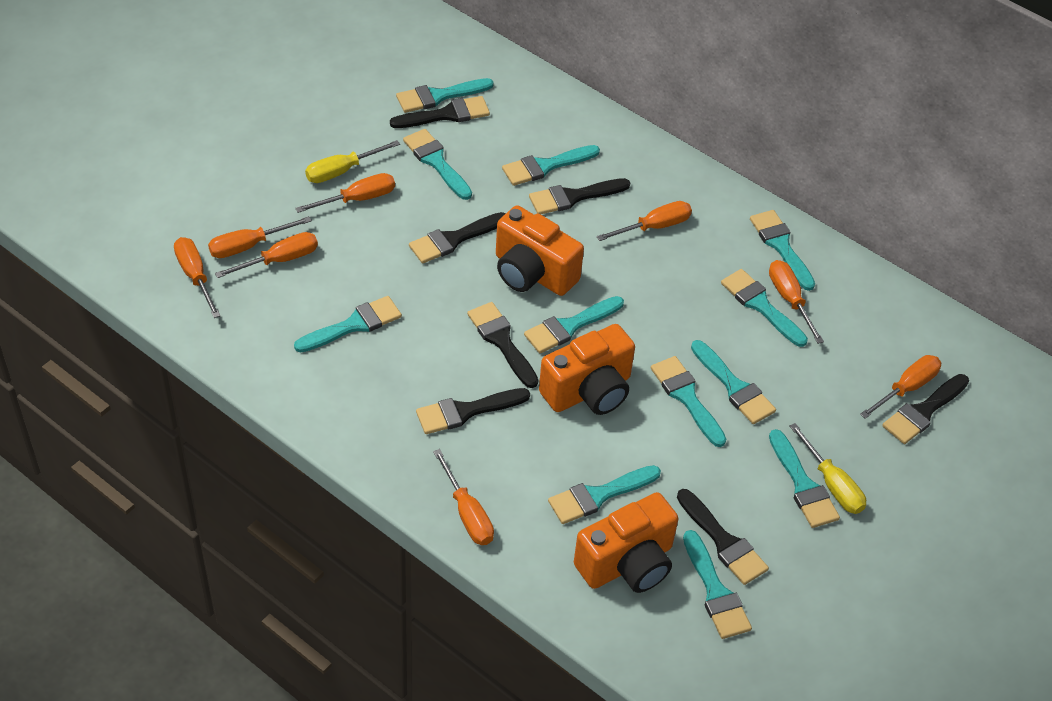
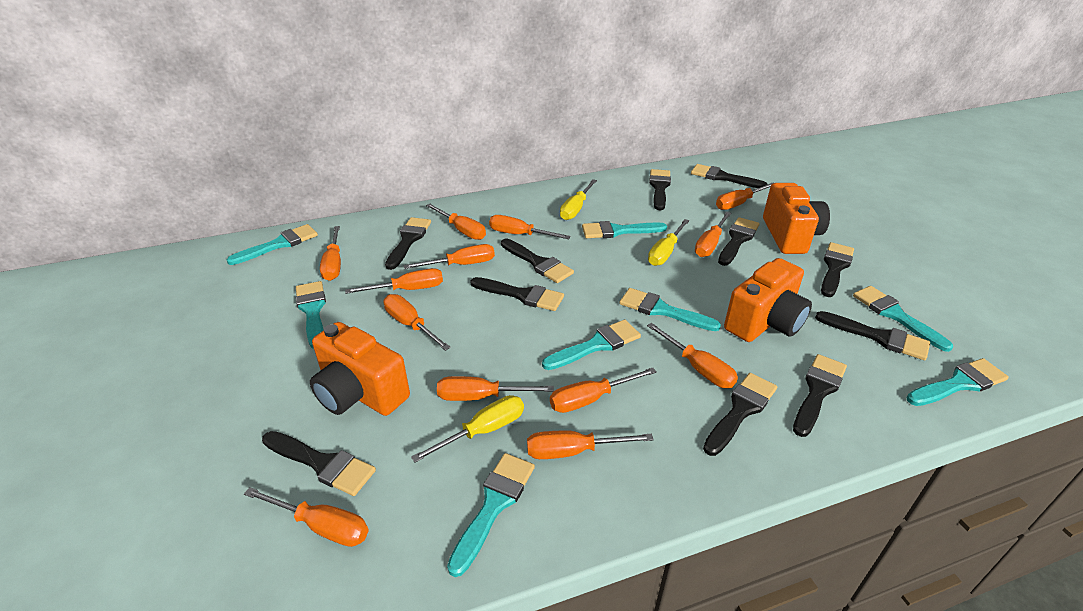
black brush: [390,96,490,128] [409,212,506,263] [416,388,530,434] [467,302,538,388] [529,178,630,214] [677,489,769,585] [882,374,969,444] = 7 -> [262,431,376,496] [385,217,431,270] [470,277,564,311] [501,238,574,283] [649,169,671,210] [691,164,768,188] [703,373,777,456] [718,217,760,266] [793,354,847,437] [815,311,930,360] [821,242,854,297] = 11
orange screwdriver: [174,237,220,318] [208,216,312,258] [215,232,318,278] [295,173,395,213] [433,449,494,545] [597,201,692,241] [769,260,824,344] [860,355,941,419] = 8 -> [244,487,369,547] [320,226,341,281] [345,268,443,294] [383,294,451,351] [403,244,495,269] [426,204,486,240] [437,376,554,401] [489,215,571,239] [527,431,654,459] [550,368,657,413] [647,323,738,388] [695,212,731,257] [716,183,773,210] = 13
turquoise brush: [294,296,402,353] [396,78,494,113] [403,129,472,200] [502,145,600,186] [524,296,624,353] [548,465,661,524] [651,356,726,447] [683,530,752,639] [691,340,776,424] [721,269,808,347] [750,210,815,291] [769,429,840,528] = 12 -> [227,224,318,265] [296,281,326,349] [447,453,535,577] [542,320,641,370] [582,221,667,238] [620,288,721,331] [853,286,953,352] [906,358,1009,406] = 8
yellow screwdriver: [305,140,400,183] [790,423,866,514] = 2 -> [411,395,524,463] [560,179,597,220] [648,219,689,266] = 3

